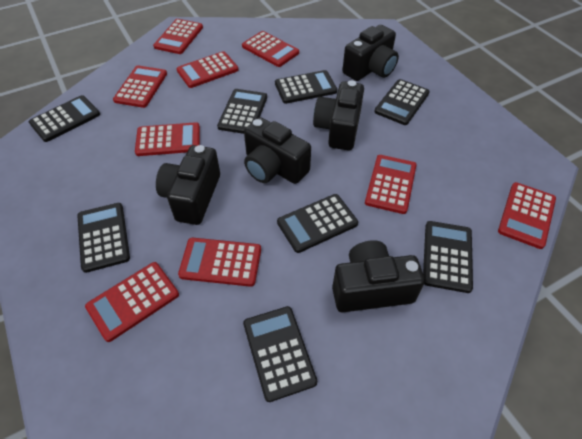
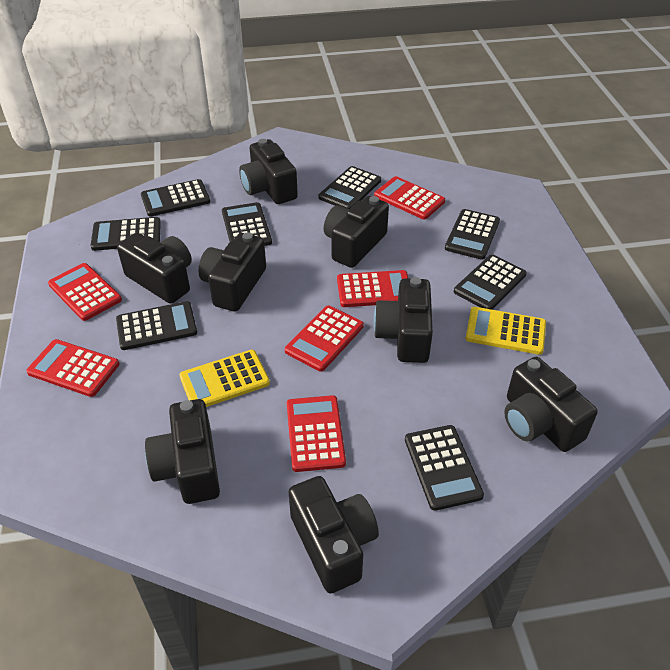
black camera: [156,145,220,225] [244,117,311,184] [313,80,364,151] [332,240,425,312] [342,25,399,81] = 5 -> [117,233,192,304] [145,399,220,504] [199,233,266,312] [239,139,298,204] [288,476,379,594] [324,196,389,268] [373,277,433,363] [504,357,598,452] = 8
red calculator: [85,262,179,342] [113,65,167,108] [135,122,200,156] [153,19,203,54] [176,51,238,88] [178,238,261,287] [242,31,299,67] [365,155,417,214] [498,182,556,249] = 9 -> [26,339,119,397] [48,263,122,321] [285,306,364,372] [287,395,346,472] [337,270,409,307] [374,176,445,220] = 6
yellow calculator: none = 0 -> [179,350,270,407] [466,307,546,355] = 2

